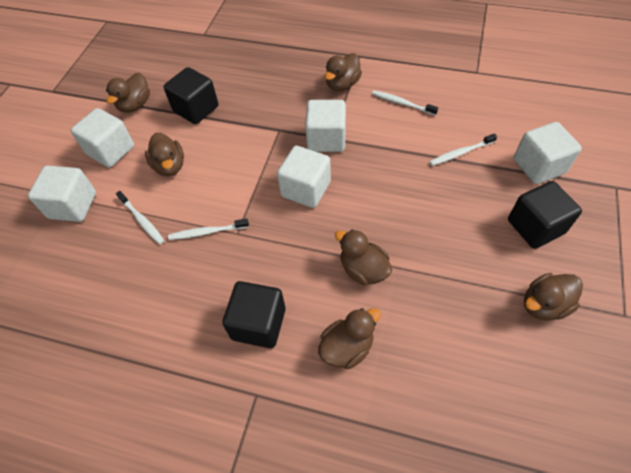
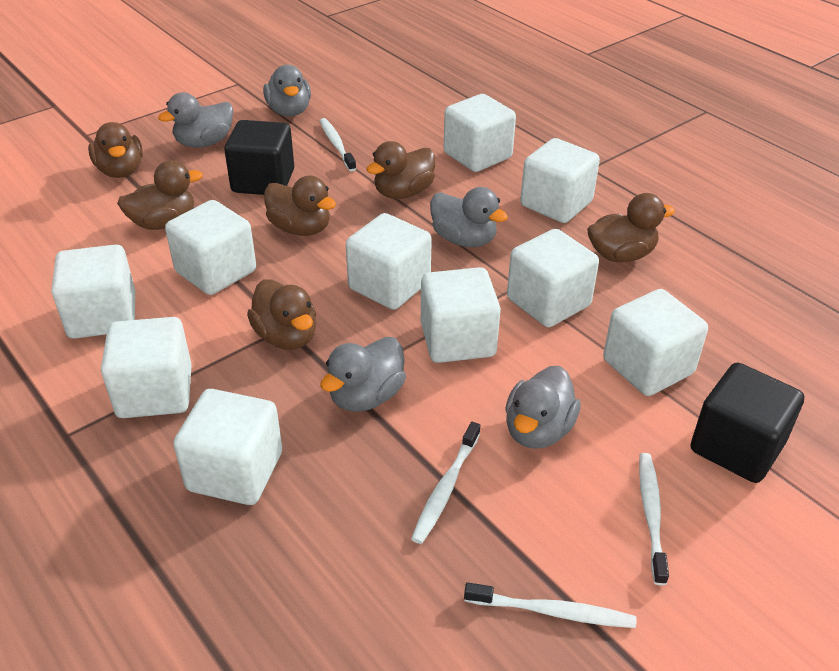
black cube: [164,67,218,124] [222,281,286,348] [508,181,582,249] = 3 -> [224,120,294,195] [691,363,804,483] = 2
grey duck: none = 0 -> [158,92,233,148] [263,65,311,116] [320,337,406,412] [430,187,508,247] [505,366,581,449] = 5
white cube: [28,165,96,222] [71,108,134,168] [277,146,331,208] [305,100,346,152] [514,122,582,184] = 5 -> [51,244,135,339] [101,317,192,418] [165,200,256,295] [173,389,282,505] [346,213,432,310] [421,267,501,363] [444,94,516,172] [507,229,599,327] [520,138,600,223] [603,289,708,396] = 10

